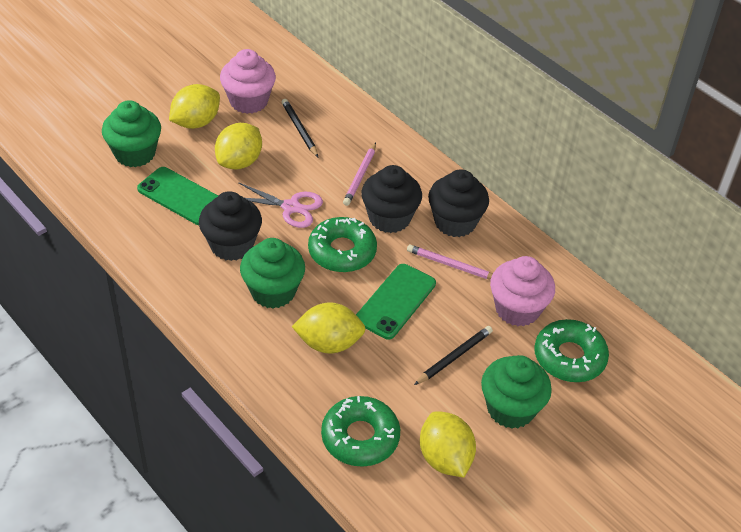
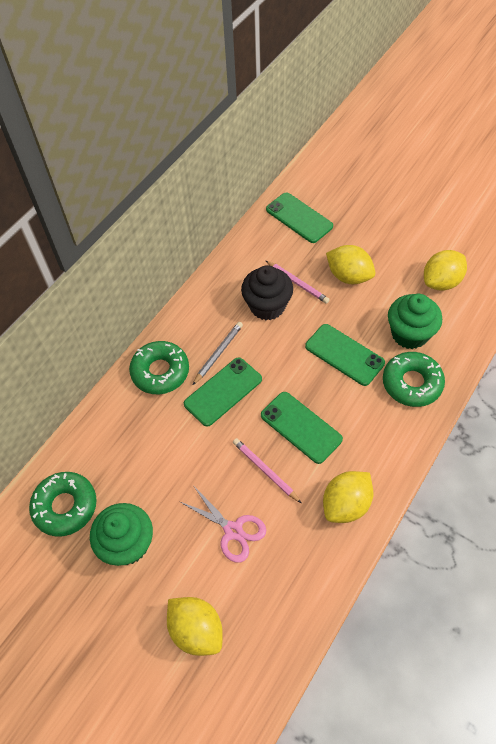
black cupcake: [199,191,262,261] [361,165,422,233] [428,169,489,237] = 3 -> [241,265,293,320] = 1
black pencil: [281,99,318,157] [414,326,493,385] = 2 -> none = 0
green cupcake: [102,100,161,167] [240,238,305,309] [481,355,552,429] = 3 -> [90,503,153,566] [388,294,442,349] = 2
green phone: [137,167,218,225] [356,264,436,339] = 2 -> [184,357,262,426] [261,392,343,464] [266,193,333,243] [305,324,385,386] = 4
grey pencil: none = 0 -> [193,322,243,385] = 1
pink cupcake: [220,49,276,114] [490,256,555,326] = 2 -> none = 0

